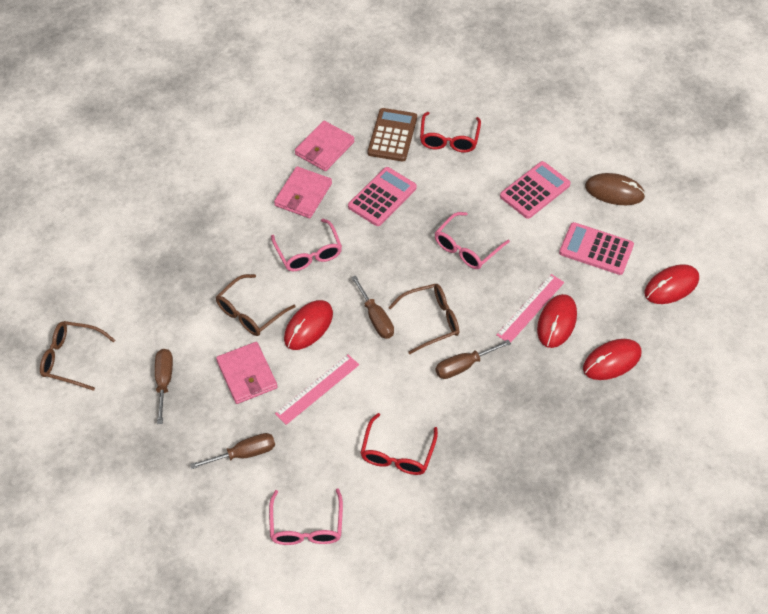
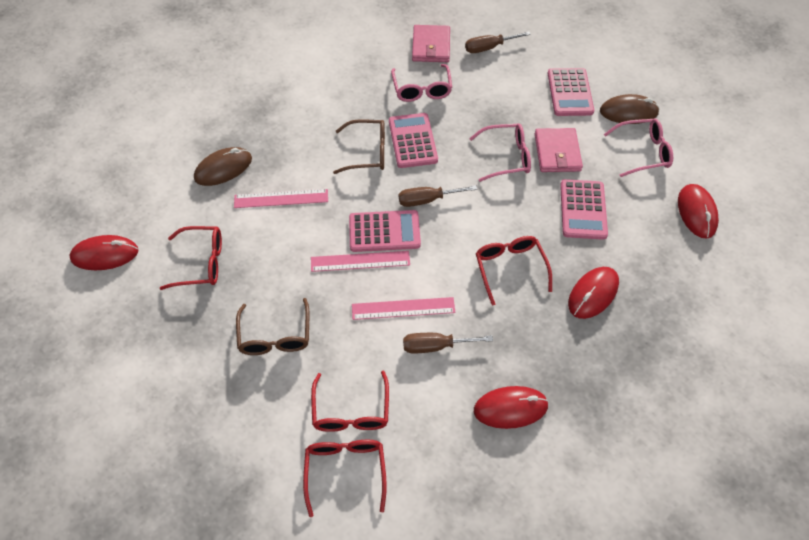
brown calculator: [368,108,417,161] = 1 -> none = 0
brown glasses: [40,321,115,391] [216,274,295,336] [388,284,459,354] = 3 -> [236,298,309,355] [333,119,385,174] = 2
brown mouse: [585,173,646,205] = 1 -> [194,147,252,186] [600,94,660,124] = 2
brown screwdriver: [155,349,173,424] [190,433,275,469] [351,275,394,339] [436,340,511,379] = 4 -> [399,185,477,207] [403,333,493,354] [465,32,531,53] = 3
pink calculator: [348,167,417,226] [500,161,571,219] [559,222,634,275] = 3 -> [349,210,421,252] [389,113,438,168] [548,68,594,116] [560,179,608,240] = 4
pink ruler: [275,355,359,425] [496,274,564,343] = 2 -> [234,189,328,208] [311,251,410,272] [352,297,455,320] = 3
pink wallet: [216,342,278,404] [274,166,332,218] [295,121,354,171] = 3 -> [412,25,450,62] [535,128,583,172] = 2
red glasses: [361,413,438,475] [420,112,481,152] = 2 -> [160,226,222,290] [303,440,387,517] [311,371,389,432] [476,236,552,305] = 4

